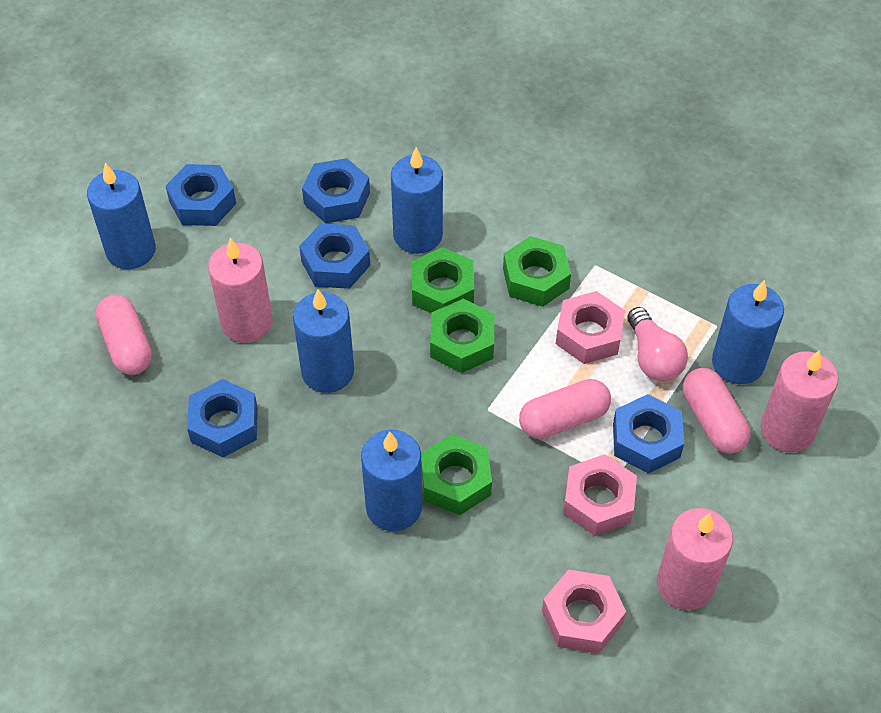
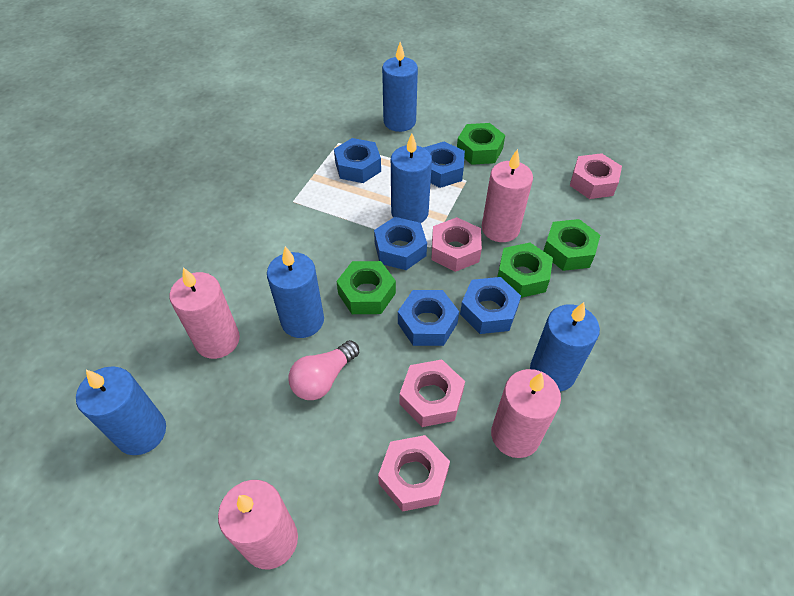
pink candle: [208,238,273,343] [657,508,733,610] [761,350,838,453] = 3 -> [170,267,240,359] [218,480,298,569] [482,149,533,242] [491,369,561,458] = 4
pink capsule: [96,295,152,375] [519,379,611,439] [683,368,751,454] = 3 -> none = 0
pink nut: [542,570,626,654] [556,291,625,364] [563,454,637,536] = 3 -> [378,435,450,512] [400,360,465,427] [432,217,482,272] [570,153,622,199] = 4

